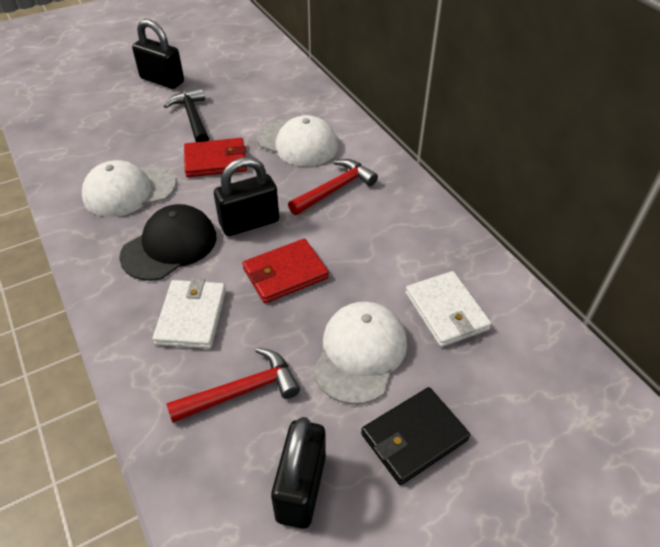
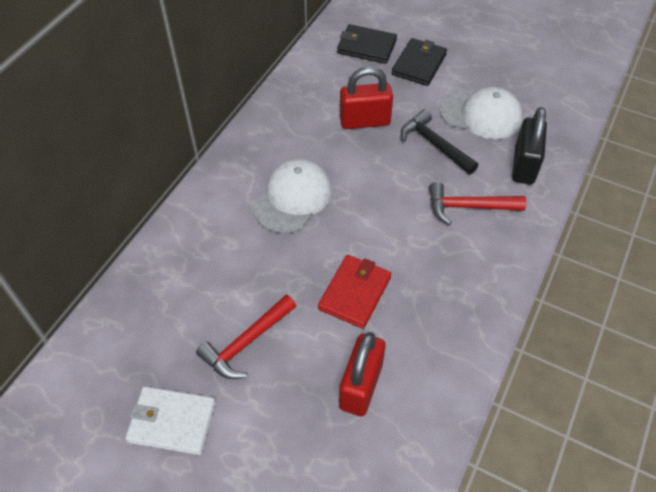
black cap: [119,204,217,281] = 1 -> none = 0
black padlock: [132,19,184,89] [214,157,279,236] [271,417,326,529] = 3 -> [512,107,547,185] = 1
black wallet: [361,387,470,485] = 1 -> [337,24,397,64] [391,38,447,86] = 2
red padlock: none = 0 -> [339,332,386,416] [340,67,393,129] = 2
red wallet: [184,138,247,177] [242,239,329,303] = 2 -> [318,255,391,329] = 1
white cap: [82,160,176,217] [257,115,338,166] [313,302,407,404] = 3 -> [253,159,332,234] [440,87,522,139] = 2
white wallet: [153,278,226,349] [405,271,492,347] = 2 -> [125,386,216,455] = 1

